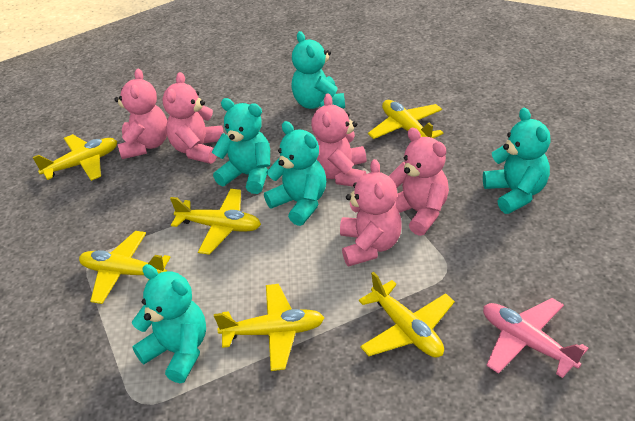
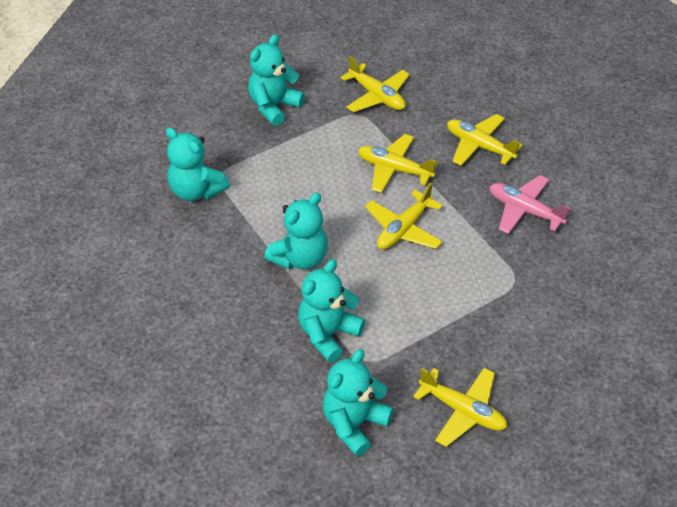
pink teddy bear: [115,69,167,159] [162,72,224,164] [311,93,367,186] [340,159,402,266] [389,128,449,236] = 5 -> none = 0
yellow plane: [32,134,117,181] [79,231,171,304] [170,189,261,255] [214,284,324,371] [359,272,455,358] [368,100,444,139] = 6 -> [340,56,410,112] [358,134,438,193] [365,183,443,249] [413,368,507,447] [447,114,523,166] = 5

